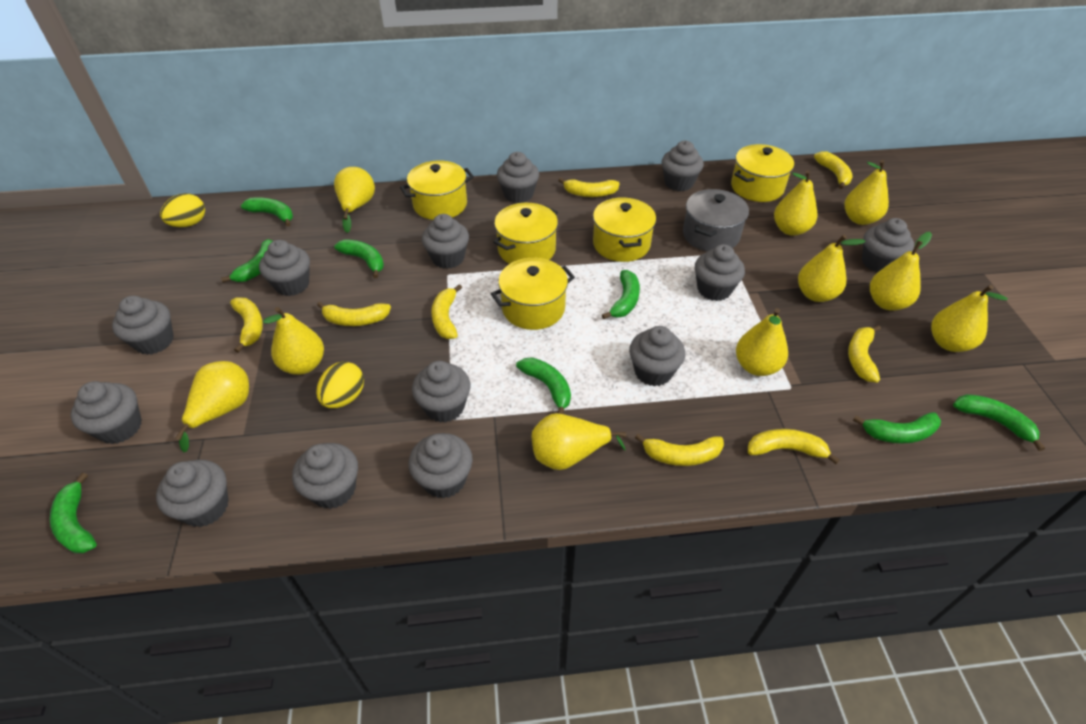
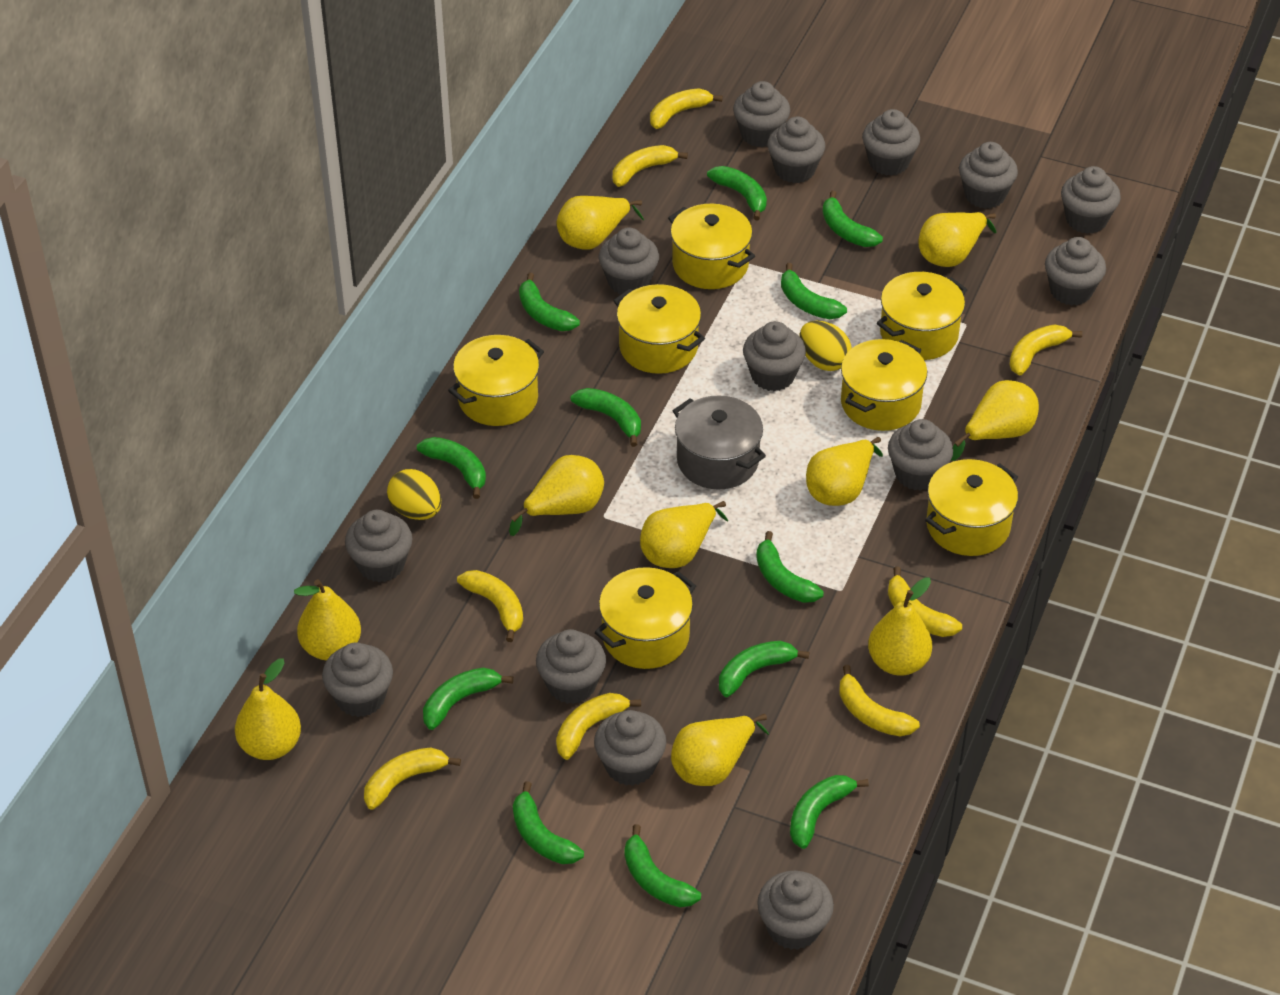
green banana: [50,473,97,553] [221,239,273,283] [241,198,293,227] [334,239,384,278] [516,357,571,414] [602,270,640,319] [853,412,941,443] [953,394,1045,451] = 8 -> [417,437,486,499] [423,668,513,730] [513,781,584,864] [519,273,580,331] [570,388,641,447] [624,824,701,907] [707,166,767,220] [719,641,809,697] [756,531,824,603] [781,263,847,319] [790,775,869,849] [823,191,883,247] = 12
grey cupcake: [71,381,142,444] [112,296,174,355] [156,460,229,527] [259,240,310,296] [292,443,358,509] [409,433,473,499] [412,361,471,423] [422,214,469,269] [497,152,539,203] [629,326,685,386] [662,141,704,191] [695,244,745,301] [862,218,914,272] = 13 -> [322,642,393,717] [345,510,413,582] [536,629,606,704] [594,710,666,786] [599,227,659,294] [733,81,790,147] [743,321,806,391] [757,871,834,950] [767,117,825,183] [862,109,920,176] [888,419,953,491] [959,142,1018,209] [1045,237,1106,306] [1061,166,1121,234] = 14
yellow pot: [400,160,474,220] [491,258,575,330] [493,203,558,264] [593,197,656,262] [731,144,794,202] = 5 -> [448,335,544,426] [595,567,696,669] [613,284,705,374] [668,204,755,289] [841,339,927,431] [877,272,967,360] [925,459,1018,556] = 7

